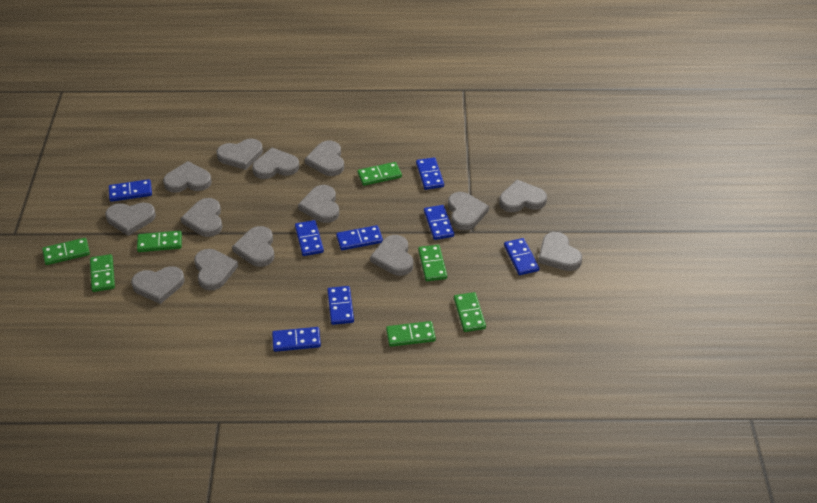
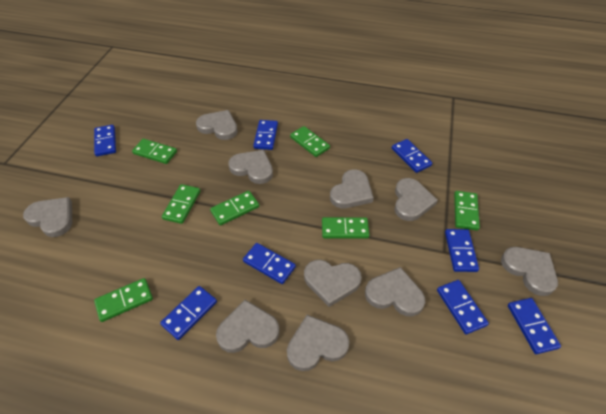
grey heart: [105,202,156,236] [131,266,185,304] [163,161,212,193] [181,198,222,237] [194,249,238,290] [217,138,263,170] [232,226,274,267] [252,148,299,179] [298,185,339,223] [305,141,344,176] [370,235,413,276] [448,192,489,230] [499,180,547,212] [538,232,582,271] = 14 -> [23,197,72,237] [196,110,238,140] [216,300,279,353] [228,150,273,184] [287,315,349,371] [304,260,362,307] [330,169,374,208] [365,267,425,317] [394,178,438,221] [501,247,558,296] = 10

